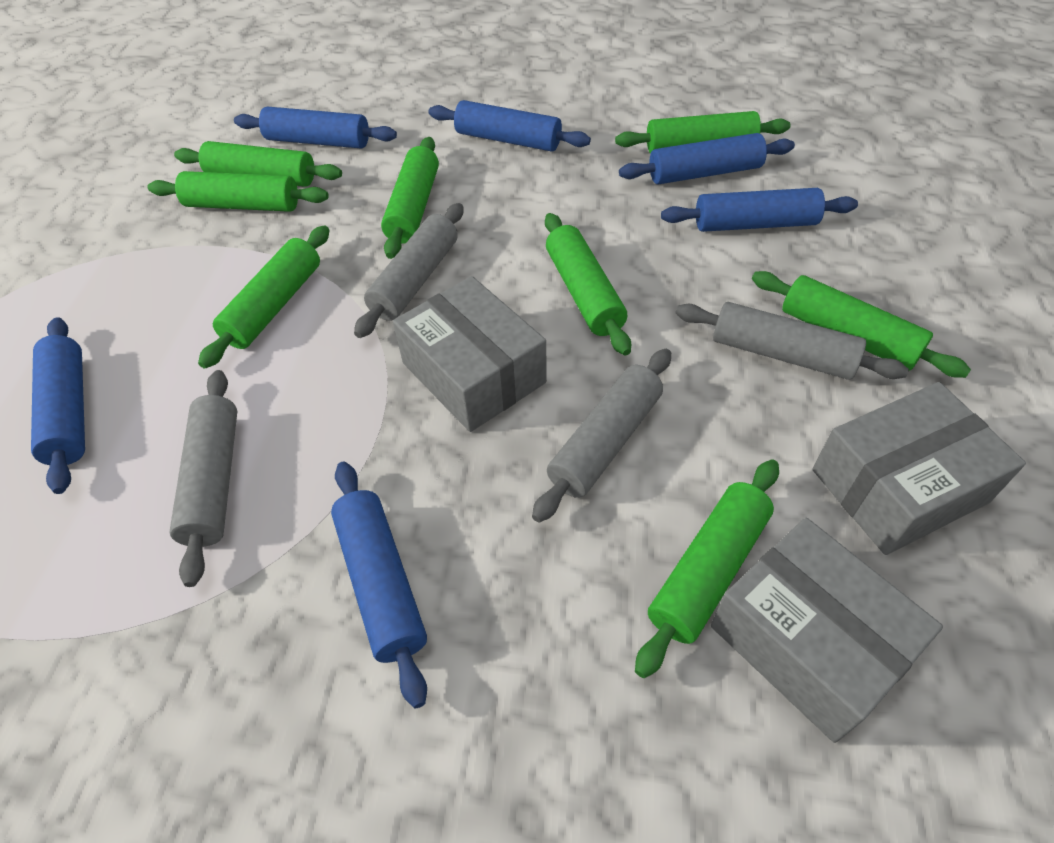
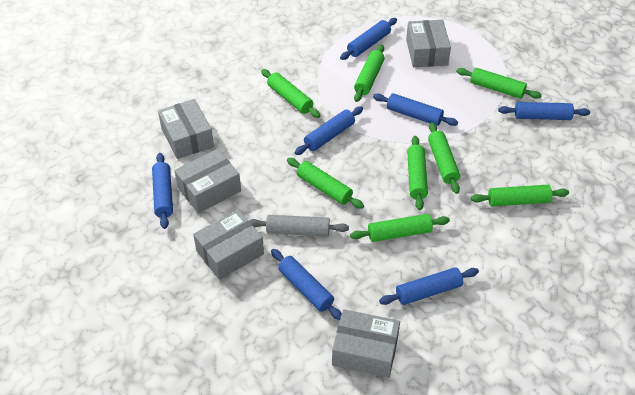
blue rolling pin: [31,317,85,494] [234,106,397,149] [331,462,427,708] [429,100,591,152] [619,133,795,184] [661,188,858,232] = 6 -> [152,153,173,229] [271,249,342,320] [295,106,363,155] [340,18,397,60] [373,93,458,126] [379,267,479,305] [498,102,590,120] = 7
grey box: [393,276,547,432] [711,518,943,743] [812,382,1026,555] = 3 -> [158,99,214,159] [174,149,241,213] [193,209,264,280] [332,309,400,378] [406,20,451,67] = 5
grey rolling pin: [170,370,237,587] [354,203,463,338] [532,349,671,523] [675,302,909,380] = 4 -> [249,215,349,236] = 1

